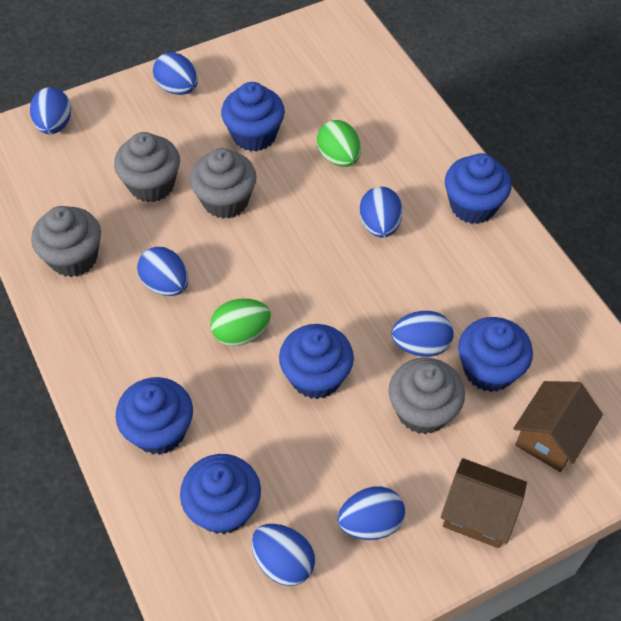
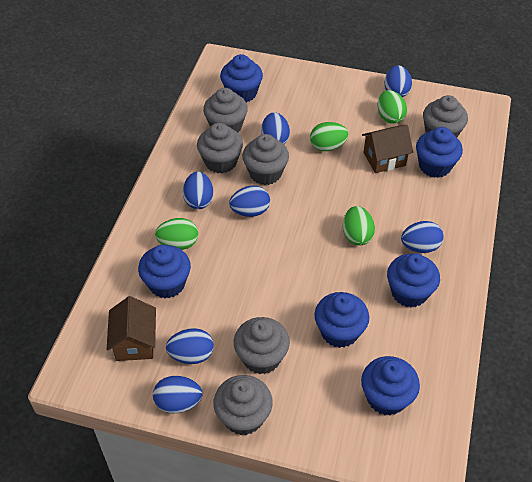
green egg: [210,299,271,346] [317,120,361,167] = 2 -> [155,218,198,250] [310,122,348,151] [343,206,375,246] [378,90,407,124] = 4
grey cupcake: [31,206,101,277] [114,132,180,202] [190,148,256,219] [389,357,465,434] = 4 -> [197,123,243,173] [203,88,248,132] [213,375,273,435] [234,317,290,374] [242,134,289,185] [423,95,468,137] = 6

